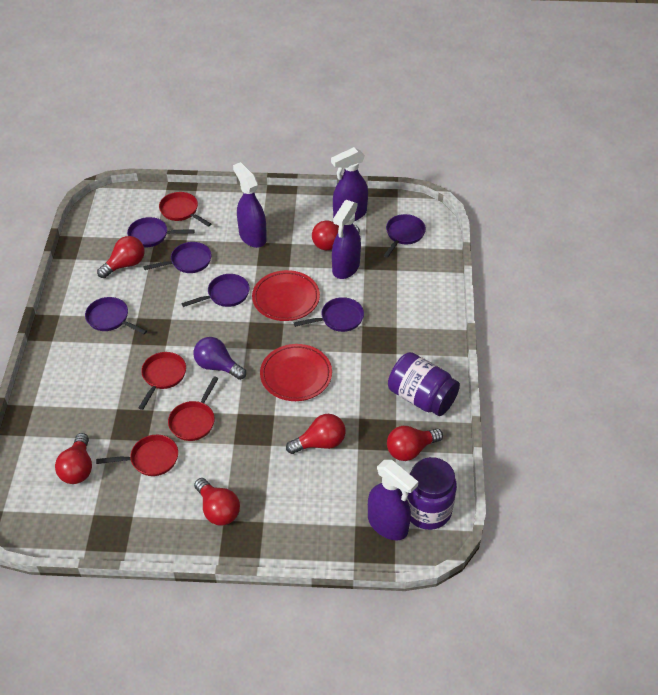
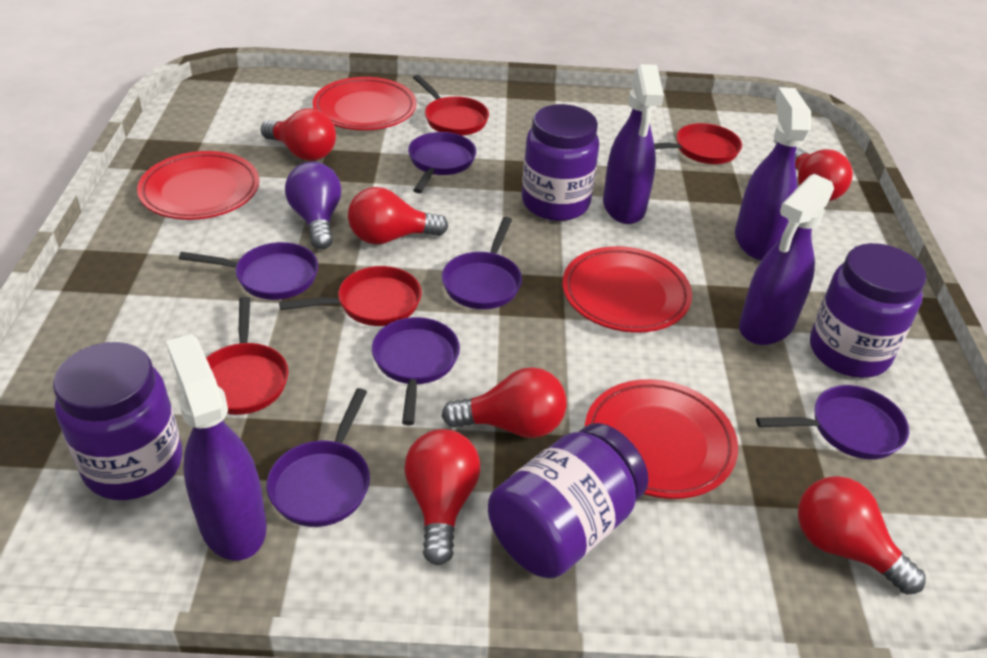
purple jar: [388,352,460,416] [407,457,457,530] = 2 -> [53,342,182,500] [488,423,649,578] [522,104,599,221] [810,243,926,378] = 4
red plate: [252,270,320,321] [260,344,332,401] = 2 -> [137,151,259,220] [313,77,416,130] [562,246,692,333] [585,379,738,499] = 4

